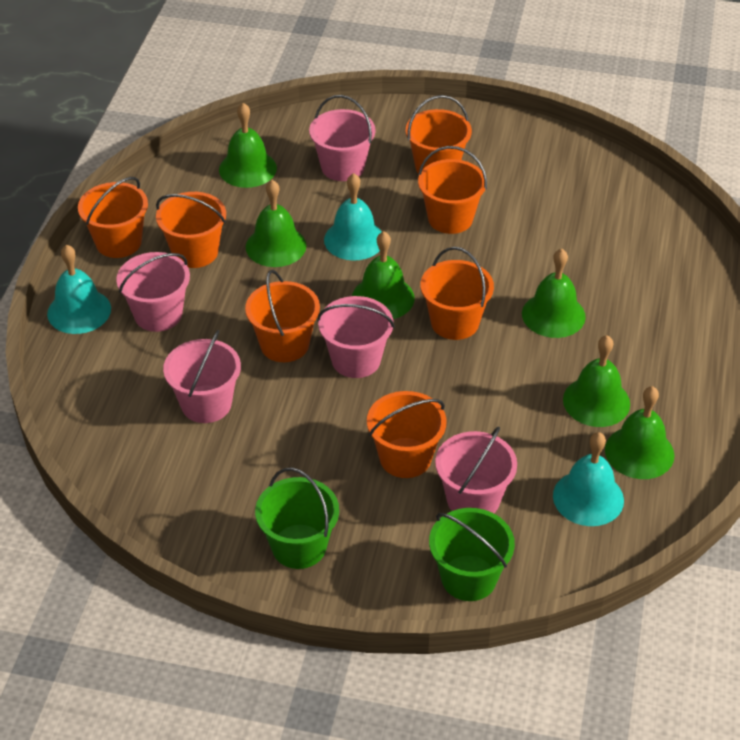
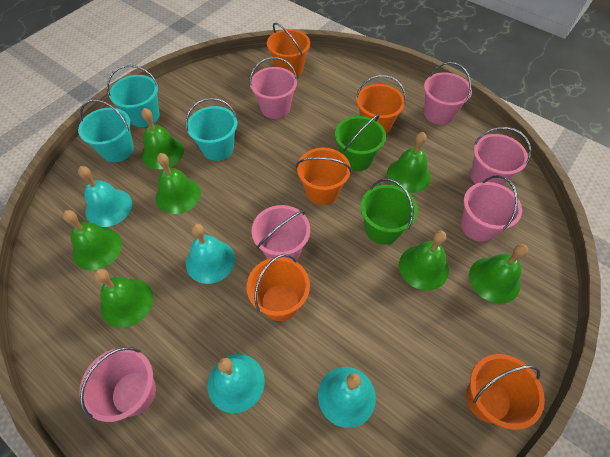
green bell: [219,103,277,188] [246,180,306,267] [352,231,415,319] [522,248,586,338] [563,335,630,427] [605,386,674,479] = 6 -> [63,210,122,271] [94,269,153,328] [141,108,184,169] [156,153,201,214] [387,132,431,193] [399,230,449,290] [469,244,528,304] = 7
orange bucket: [78,177,148,258] [156,192,226,268] [245,270,320,362] [367,391,447,478] [406,95,472,174] [418,146,487,234] [420,247,494,340] = 7 -> [247,254,310,321] [267,23,310,77] [296,148,351,205] [356,75,406,134] [466,354,545,430] = 5
pink bucket: [116,252,190,332] [163,330,241,423] [309,95,376,181] [317,296,395,378] [435,427,517,513] = 5 -> [79,347,156,422] [249,57,297,119] [252,205,310,260] [424,62,472,125] [461,175,522,242] [471,127,531,185] = 6
turquoise bell: [47,244,111,334] [324,173,382,261] [553,432,624,526] = 3 -> [78,166,132,227] [186,224,235,284] [208,354,265,413] [318,367,376,428] = 4
turquoise bucket: none = 0 -> [78,100,134,162] [107,65,160,127] [185,98,237,161] = 3

